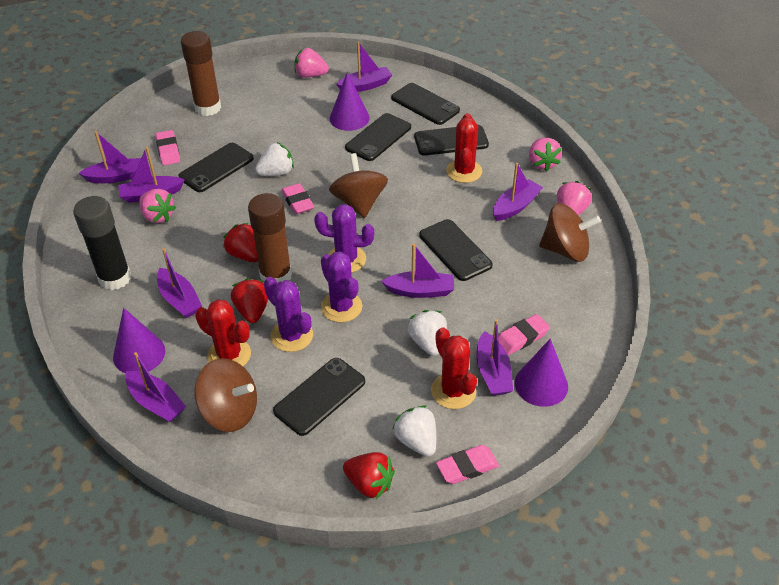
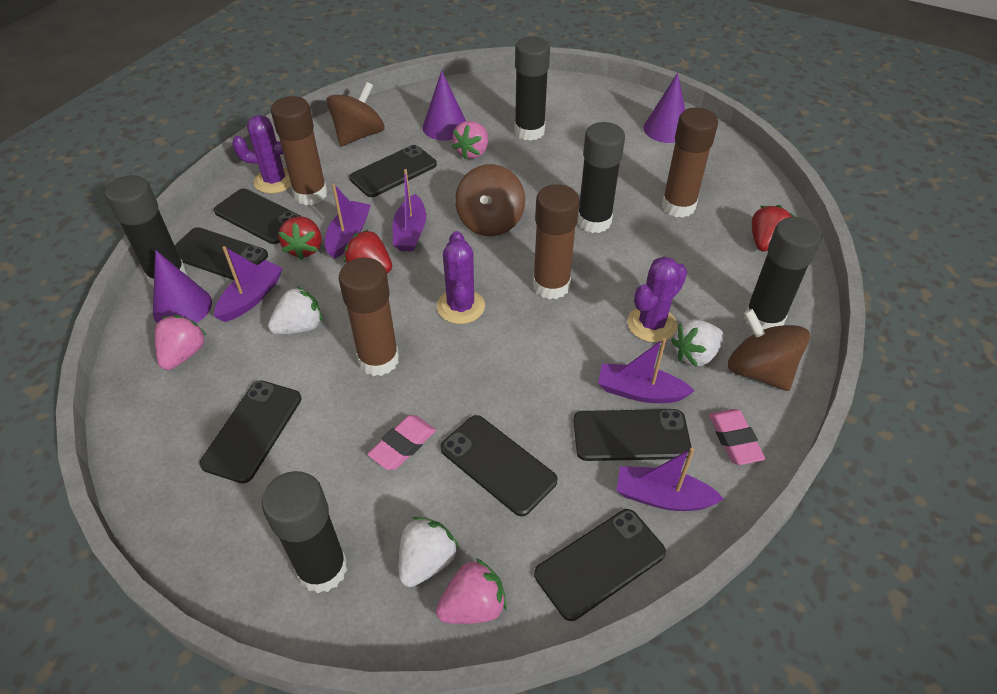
black glue stick: [73,196,131,290] = 1 -> [105,175,187,288] [262,471,347,593] [514,37,550,141] [578,122,625,233] [744,217,822,330] = 5
black phone: [178,143,254,192] [273,358,365,436] [345,113,411,161] [391,83,460,125] [414,125,489,156] [419,219,493,281] = 6 -> [175,227,268,280] [199,381,301,484] [214,189,302,244] [350,145,437,197] [440,415,558,516] [534,509,666,621] [573,409,692,461] = 7
brown glue stick: [181,31,221,116] [248,193,292,284] = 2 -> [271,96,327,205] [339,258,399,376] [533,184,580,299] [662,108,718,218] = 4
pink eraser: [155,130,180,165] [281,183,314,214] [436,445,499,484] [498,314,550,355] = 4 -> [367,415,436,470] [709,409,765,465] = 2
pink strawberry: [139,189,176,223] [294,48,329,78] [529,138,562,172] [557,181,592,215] = 4 -> [155,315,207,370] [436,558,507,624] [452,121,488,159] = 3
purple boat: [79,131,141,183] [118,147,185,203] [125,352,186,422] [157,248,202,318] [336,42,392,92] [381,244,454,298] [476,319,513,396] [493,163,543,221] = 8 -> [214,246,283,322] [325,184,371,259] [393,169,426,252] [598,338,694,403] [617,448,724,511] = 5
red cactus: [195,299,251,366] [431,327,477,409] [446,113,482,183] = 3 -> none = 0

